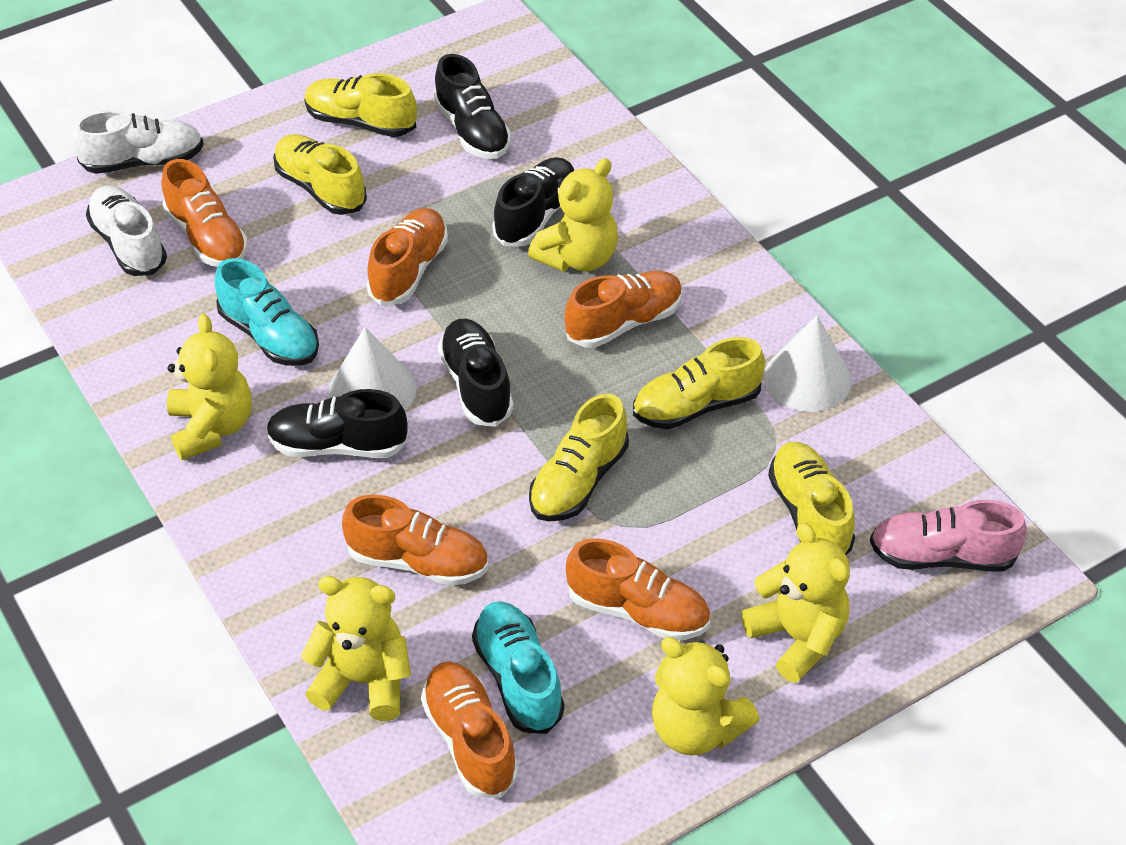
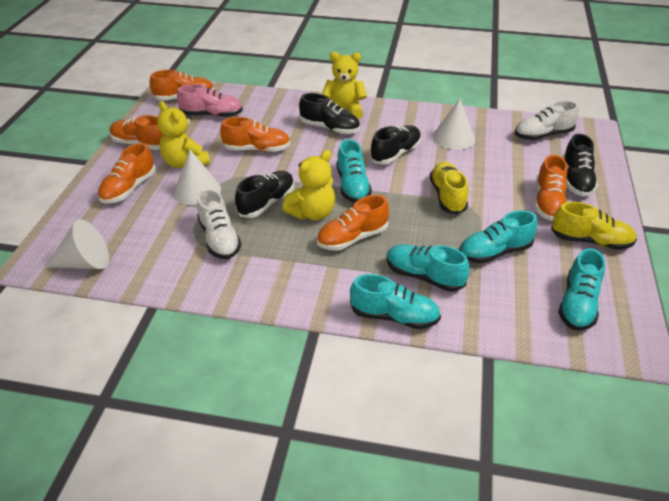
turquoise shoe: [214,258,319,366] [472,601,565,734] = 2 -> [337,139,372,203] [350,274,441,329] [387,244,470,292] [459,210,537,263] [558,248,605,331] = 5
white cone: [328,327,416,411] [764,315,852,412] = 2 -> [45,220,109,269] [174,150,221,205] [433,98,475,150] = 3
yellow shoe: [273,134,367,215] [304,74,417,137] [529,394,629,521] [633,337,765,429] [768,442,855,555] = 5 -> [430,162,468,215] [551,202,637,250] = 2
yellow teddy bear: [167,314,252,460] [301,576,411,721] [528,158,618,272] [652,637,760,756] [741,523,850,683] = 5 -> [157,101,210,168] [282,150,335,220] [322,52,367,119] = 3

